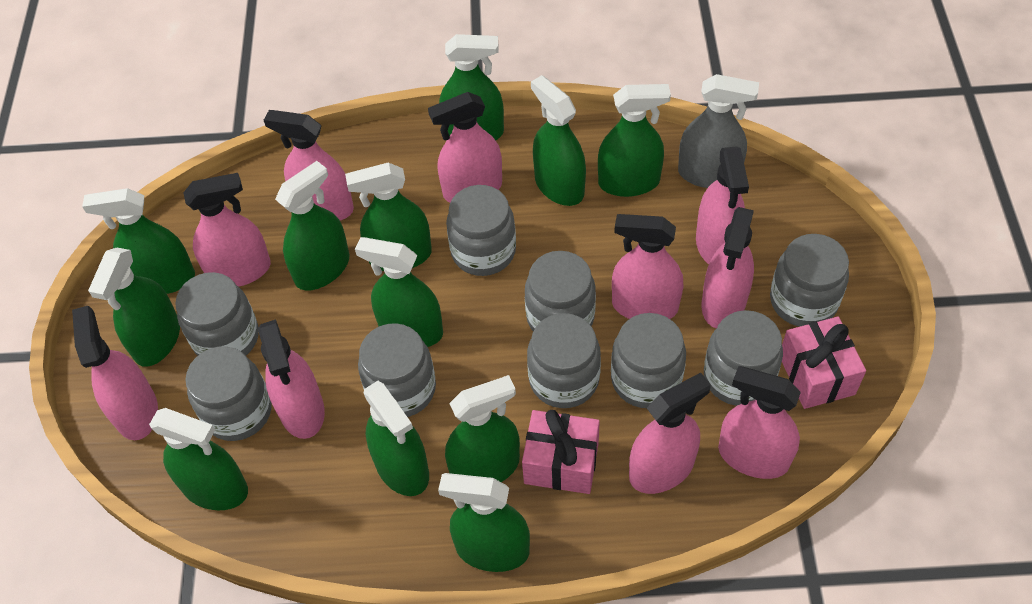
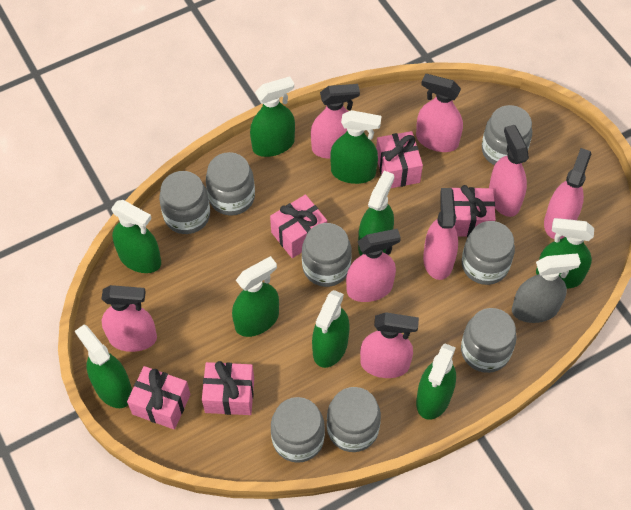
green spray bottle: [82,188,195,294] [88,248,180,367] [149,408,248,510] [275,161,349,291] [345,163,432,271] [355,237,443,347] [364,381,429,496] [438,473,530,572] [439,34,504,140] [445,375,520,482] [531,75,586,206] [598,84,671,197] = 12 -> [75,325,132,408] [111,200,161,273] [232,256,279,337] [250,76,295,157] [312,290,349,368] [330,110,381,184] [358,171,394,256] [416,343,456,420] [536,218,594,289] = 9
grey jar: [175,272,259,356] [185,346,272,441] [358,323,436,417] [446,185,516,276] [525,251,596,331] [527,313,601,408] [611,313,686,408] [704,310,783,406] [770,234,849,327] = 9 -> [159,171,210,234] [206,152,255,216] [271,397,325,463] [302,223,352,287] [327,387,381,452] [461,308,517,373] [462,221,515,285] [482,105,532,165] = 8
pink gift: [522,410,600,494] [782,316,866,409] = 2 -> [127,366,190,430] [202,361,254,415] [270,194,327,258] [376,131,423,188] [452,185,496,237] = 5
pink spray bottle: [72,306,158,440] [183,173,271,287] [258,319,325,439] [264,110,354,221] [428,92,502,203] [612,214,684,319] [629,373,711,494] [696,146,749,264] [702,207,754,328] [718,366,801,479] = 10 -> [102,285,157,352] [311,84,360,159] [346,229,401,302] [360,312,419,378] [416,74,463,152] [423,188,458,280] [489,125,529,217] [544,148,591,239] = 8

